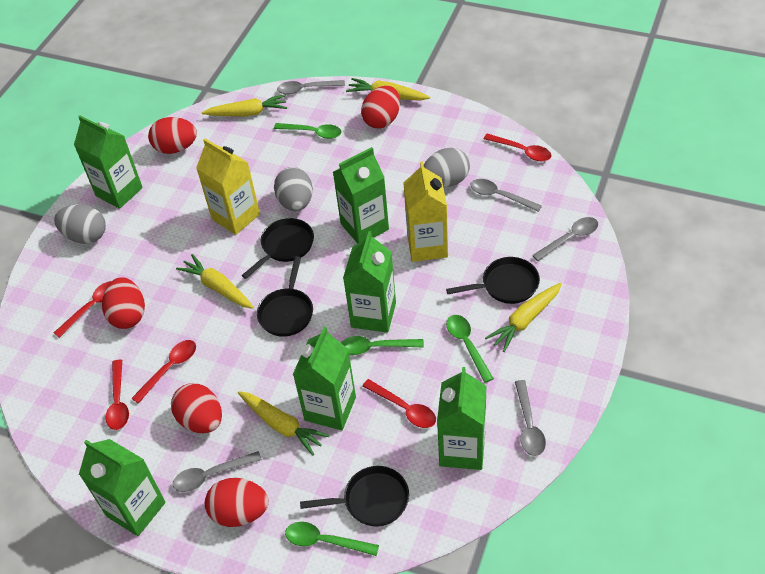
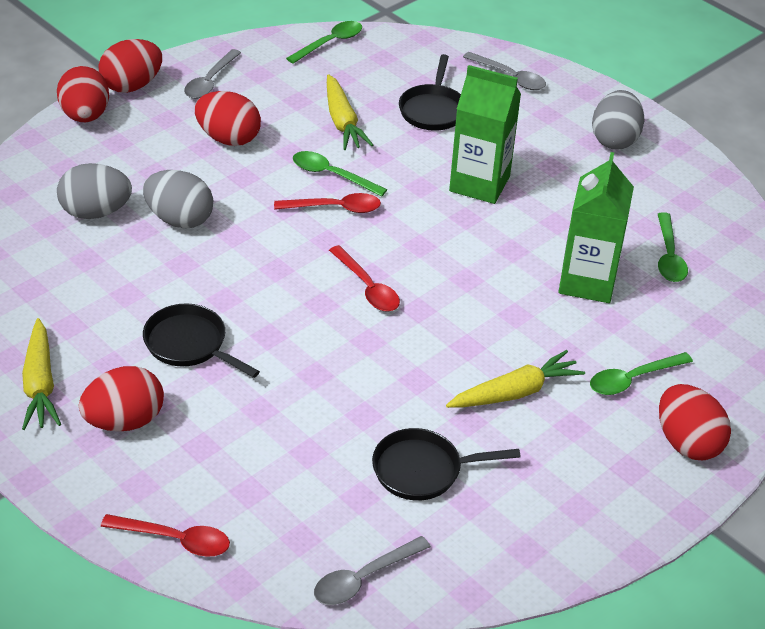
black pan: [242,218,314,279] [257,256,313,337] [300,466,409,527] [446,257,540,304] = 4 -> [143,304,260,378] [372,428,521,501] [399,54,461,131] = 3
green carton: [74,115,143,209] [79,439,166,536] [293,327,356,430] [333,147,389,244] [343,231,396,333] [437,367,486,470] = 6 -> [449,65,521,204] [558,152,634,303] = 2
grey spoon: [173,451,262,492] [277,80,345,95] [470,179,542,212] [515,380,546,456] [532,217,598,261] = 5 -> [184,49,241,99] [314,536,431,605] [463,52,546,90] = 3
red spoon: [54,281,112,338] [106,360,129,430] [131,340,196,404] [362,379,436,428] [484,134,551,161] = 5 -> [101,514,230,557] [274,193,381,213] [329,245,400,311] = 3
yellow carrot: [176,254,254,309] [202,95,287,116] [238,391,329,456] [346,78,430,101] [485,283,562,352] = 5 -> [22,318,61,430] [327,74,373,150] [446,350,585,408] = 3
yellow carton: [196,139,260,235] [403,161,448,262] = 2 -> none = 0

